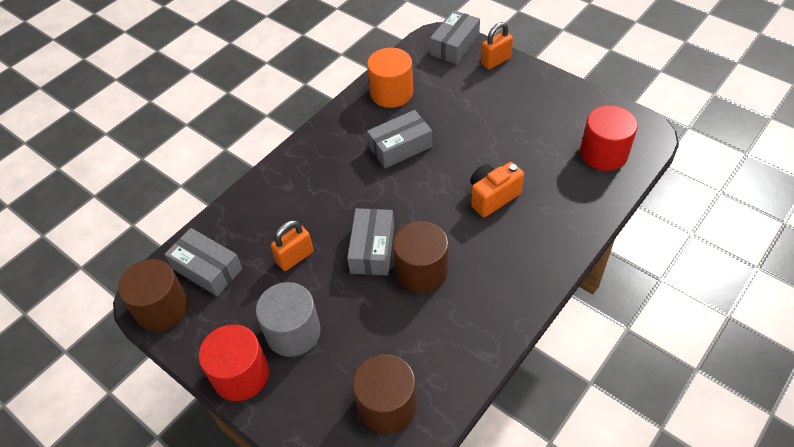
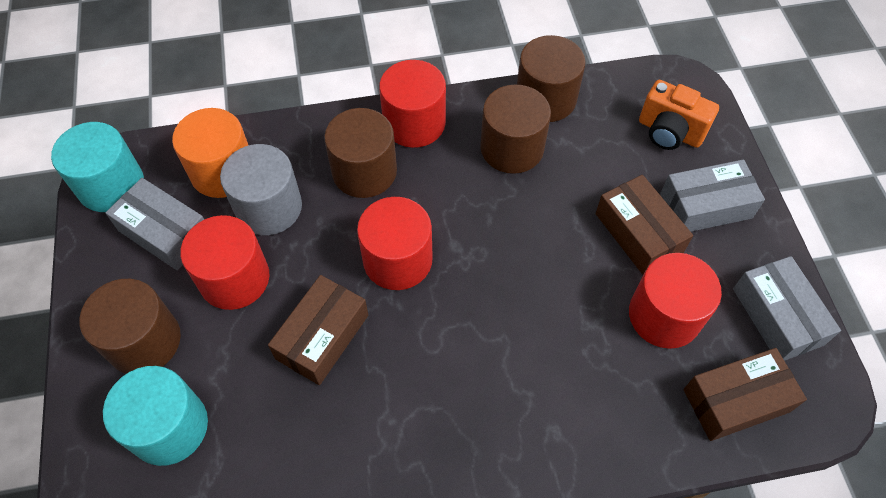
brown box: none = 0 -> [268,275,368,385] [596,175,693,275] [684,348,807,441] = 3
brown cylinder: [118,259,188,331] [352,354,417,434] [393,221,448,293] = 3 -> [79,279,181,374] [324,108,397,198] [480,84,551,174] [517,35,586,122] = 4
grey box: [164,228,242,296] [347,208,394,275] [367,110,432,168] [430,10,480,64] = 4 -> [105,178,204,270] [660,159,765,232] [733,256,841,361] = 3
orange padlock: [271,220,313,271] [481,22,513,69] = 2 -> none = 0
red cylinder: [199,324,269,401] [580,105,638,171] = 2 -> [180,215,269,310] [357,197,433,290] [379,60,446,148] [629,253,722,349] = 4
turquoise cylinder: none = 0 -> [51,122,144,212] [103,366,208,466] = 2

